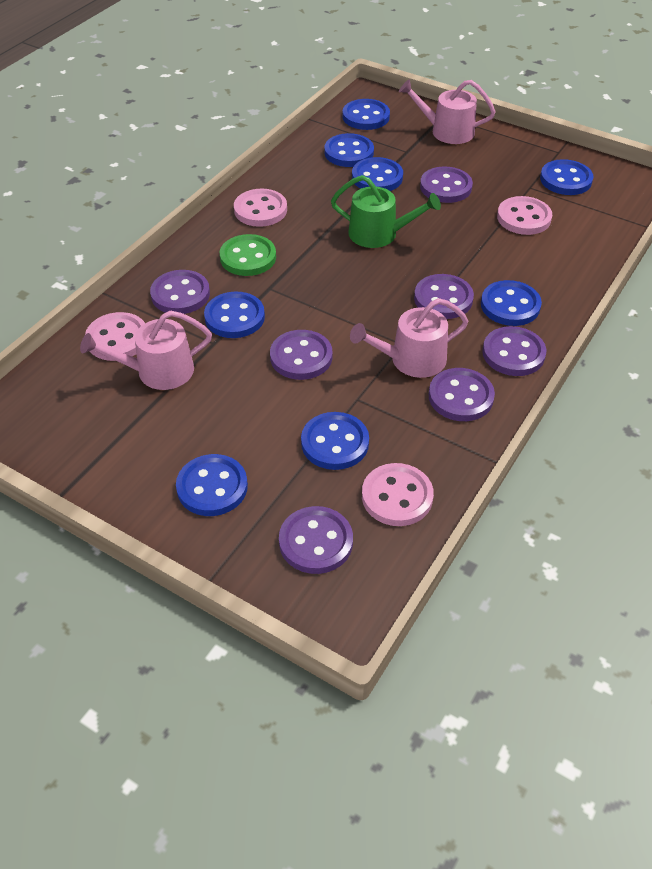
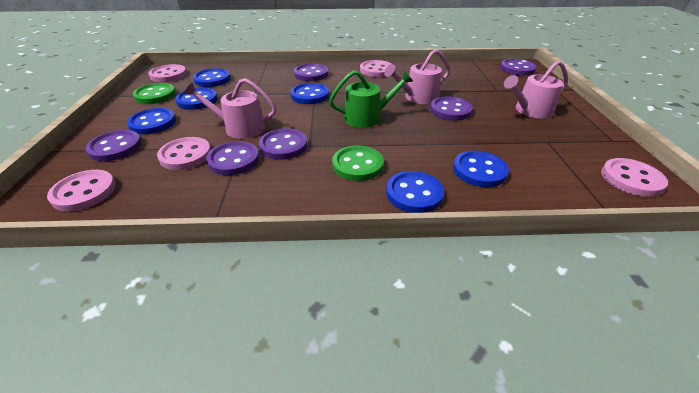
blue button: [176,454,248,516] [204,292,265,338] [301,412,369,470] [324,133,374,167] [342,99,390,130] [352,157,403,191] [481,280,542,326] [540,159,593,195] = 8 -> [127,108,176,134] [175,87,218,110] [193,68,231,87] [290,83,329,104] [386,171,444,213] [453,151,509,187] = 6
green button: [220,234,276,276] = 1 -> [133,83,176,104] [332,146,384,181] = 2
pink button: [85,312,145,361] [234,189,287,227] [362,463,434,526] [497,196,552,235] = 4 -> [47,170,116,212] [149,64,187,82] [157,137,211,170] [360,60,391,77] [601,158,668,197] = 5
purple button: [150,270,210,314] [270,330,332,380] [279,506,353,574] [414,274,474,319] [420,166,473,203] [429,368,495,421] [482,326,546,376] = 7 -> [85,130,142,161] [206,141,259,175] [259,128,307,160] [294,64,328,81] [430,96,473,121] [500,59,537,76] = 6

